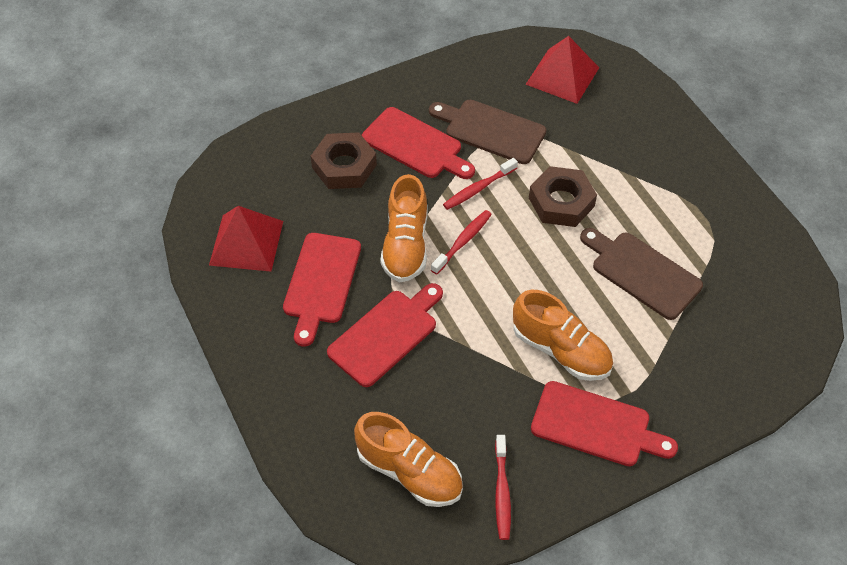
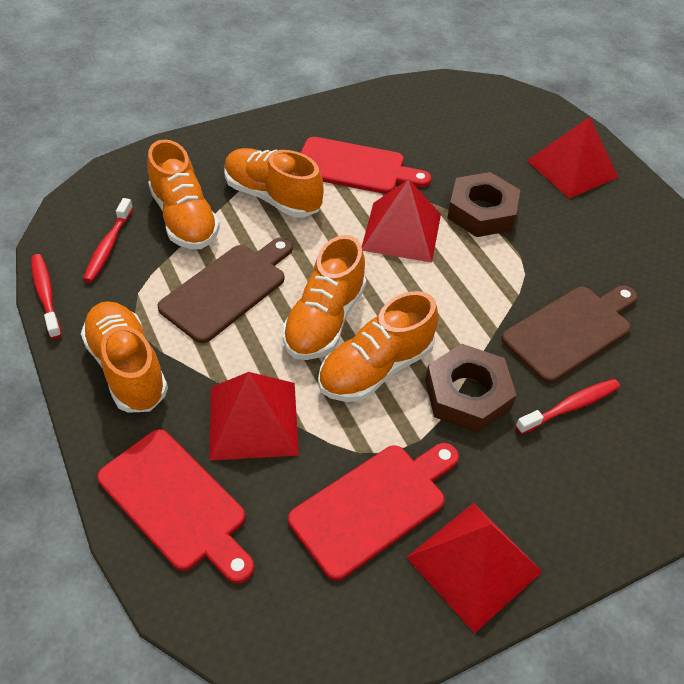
orange shoe: [354,412,463,507] [380,174,427,282] [513,290,613,381] = 3 -> [81,301,168,413] [147,139,220,249] [224,148,324,217] [282,235,366,360] [318,291,438,402] = 5
red cutting board: [283,233,361,347] [327,283,443,387] [362,107,475,179] [531,381,678,466] = 4 -> [97,429,254,584] [288,443,459,581] [301,137,431,194] = 3
red pyramid: [209,206,283,272] [525,36,599,104] = 2 -> [209,372,299,461] [362,179,441,263] [406,503,542,633] [527,117,619,199] = 4

